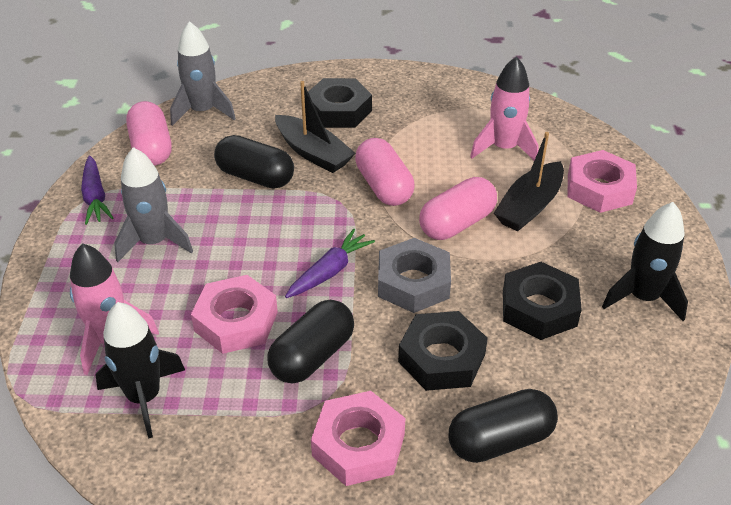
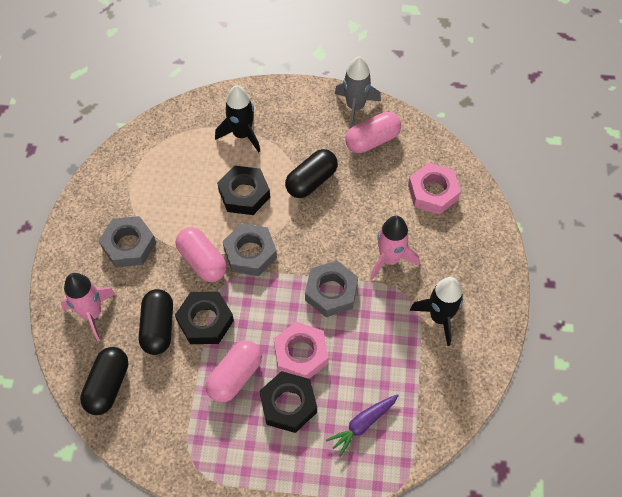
black boat: [275,81,356,173] [494,132,564,231] = 2 -> none = 0
grey nut: [378,238,451,313] = 1 -> [98,216,156,268] [223,223,277,276] [305,261,358,317] = 3
grey rocket: [114,147,193,262] [170,21,236,126] = 2 -> [335,56,381,128] = 1
pink nut: [191,275,278,354] [311,391,405,486] [567,150,637,213] = 3 -> [274,321,329,379] [408,163,461,214] = 2
purple carrot: [81,155,114,225] [285,228,375,298] = 2 -> [326,394,399,457] = 1

